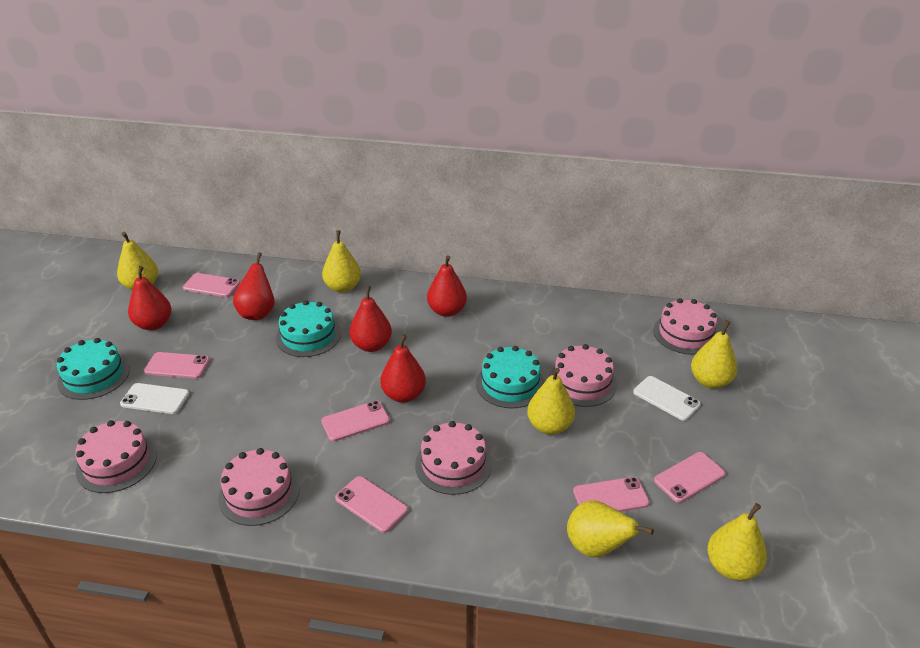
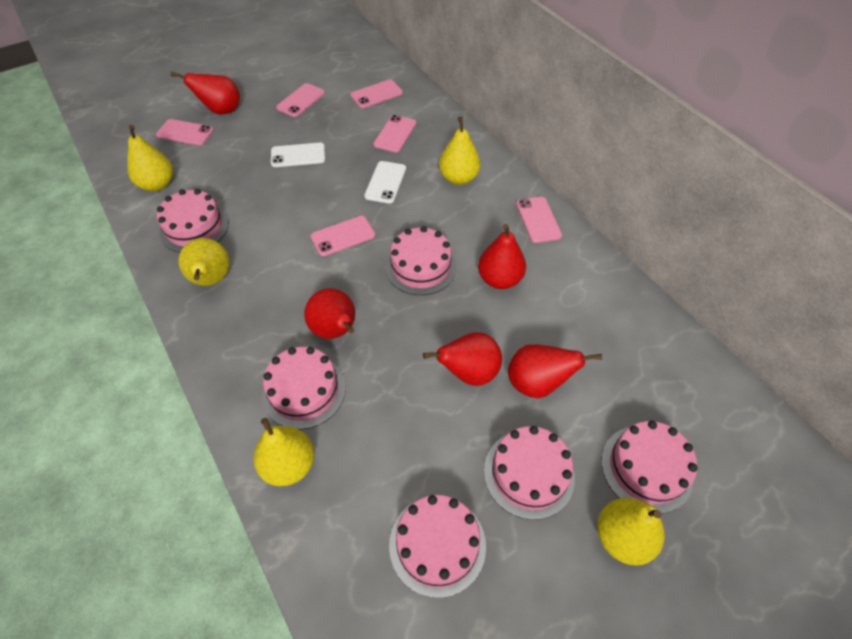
pink cake: [75,420,157,493] [218,448,300,526] [415,421,492,495] [548,344,617,407] [653,298,718,355] = 5 -> [157,189,229,253] [262,347,346,429] [385,226,457,295] [389,495,486,598] [484,426,575,520] [601,421,698,514] = 6
turquoise cake: [57,338,130,400] [276,300,341,357] [476,346,545,408] = 3 -> none = 0
yellow pear: [117,232,158,290] [322,230,361,293] [527,368,575,435] [567,500,654,557] [691,320,738,389] [707,503,767,581] = 6 -> [127,125,173,191] [179,238,230,286] [254,418,314,486] [439,117,481,185] [597,498,665,566] = 5

